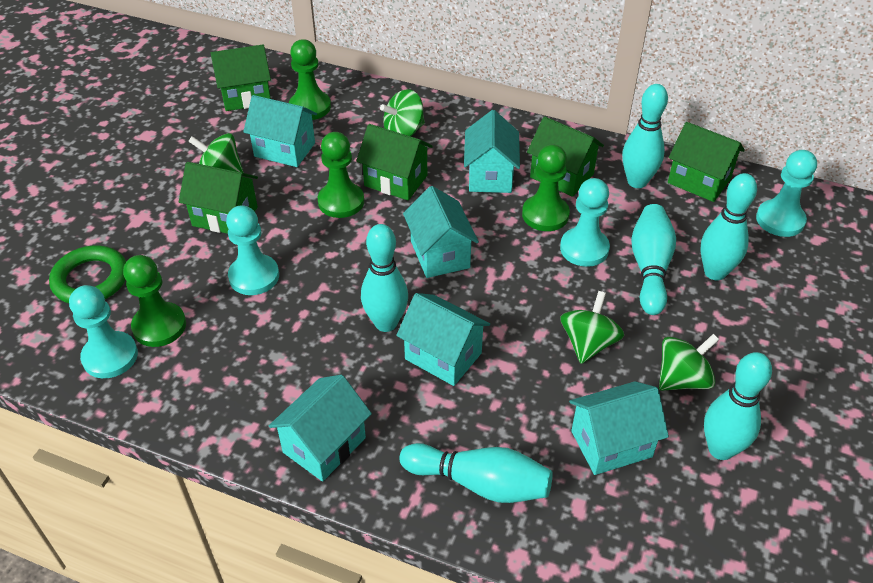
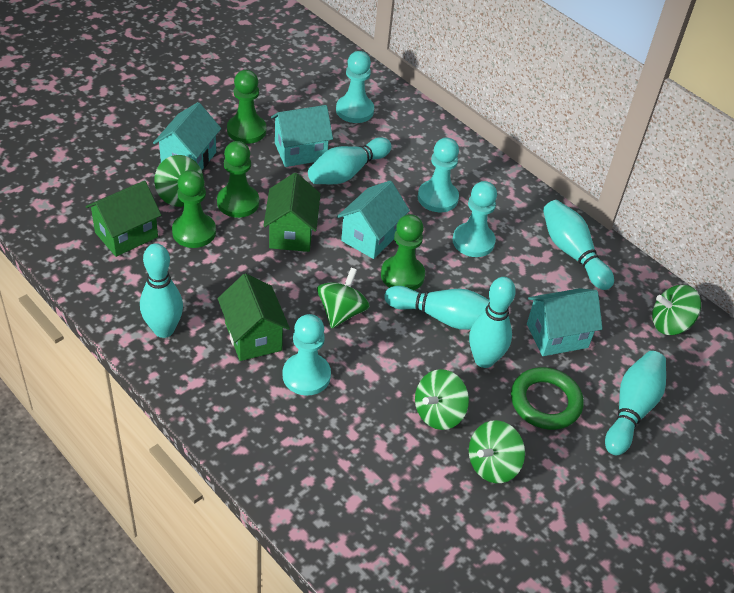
green house: [179,162,258,234] [211,45,271,111] [356,124,433,200] [527,116,604,197] [668,122,745,202] = 5 -> [85,181,161,257] [218,273,290,361] [264,173,320,252] = 3
green spinning top: [188,133,244,173] [380,89,425,136] [560,291,624,364] [659,334,719,391] = 4 -> [154,155,204,207] [317,268,370,328] [415,369,469,430] [469,420,525,483] [652,285,701,335] = 5
turquoise house: [243,95,317,167] [269,375,372,482] [396,293,490,386] [403,186,479,278] [464,110,520,193] [569,381,669,475] = 6 -> [153,102,221,170] [271,105,333,167] [337,181,410,259] [527,288,603,356] = 4

